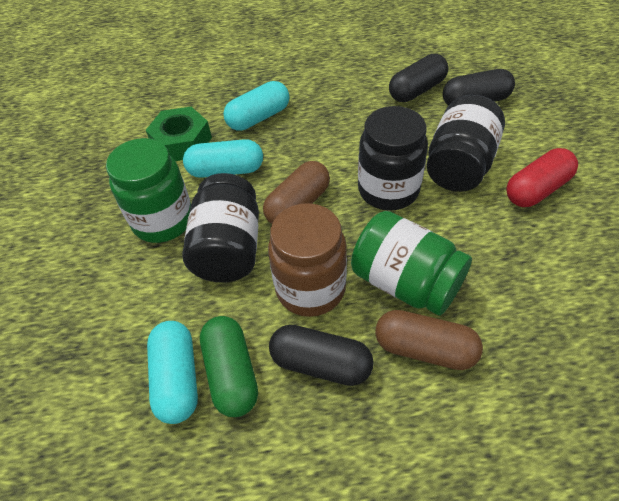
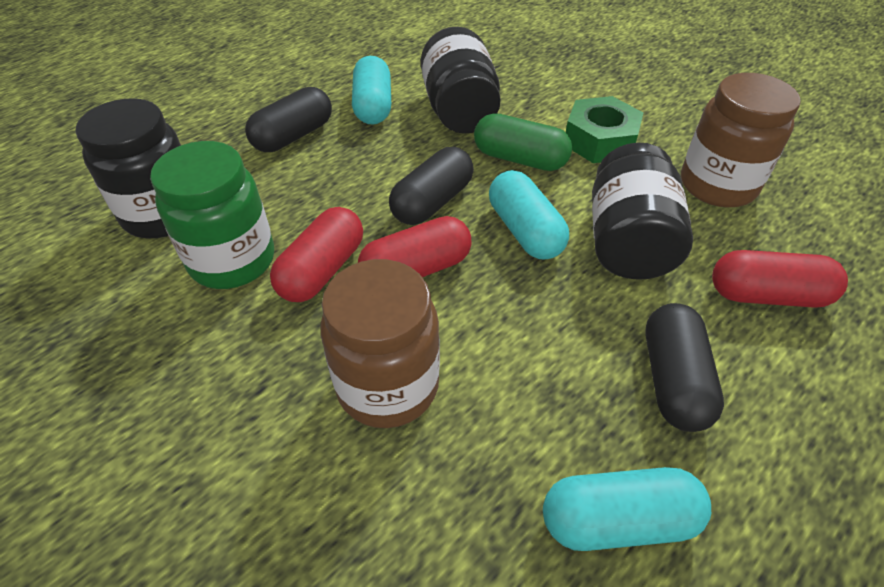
brown capsule: [263,161,330,224] [375,310,483,370] = 2 -> none = 0
brown jar: [268,203,347,317] = 1 -> [320,259,440,428] [681,73,801,207] = 2
green jar: [106,138,191,243] [351,211,472,316] = 2 -> [150,141,274,289] = 1
red capsule: [506,148,578,207] = 1 -> [270,207,363,302] [358,216,472,277] [712,250,848,308] = 3

